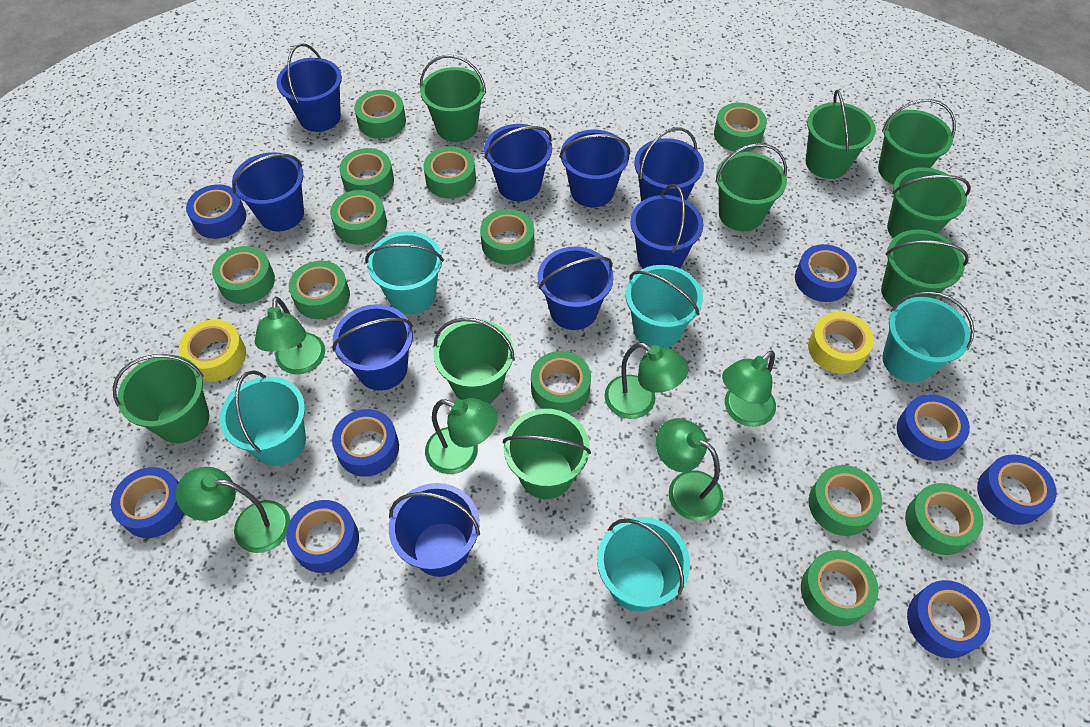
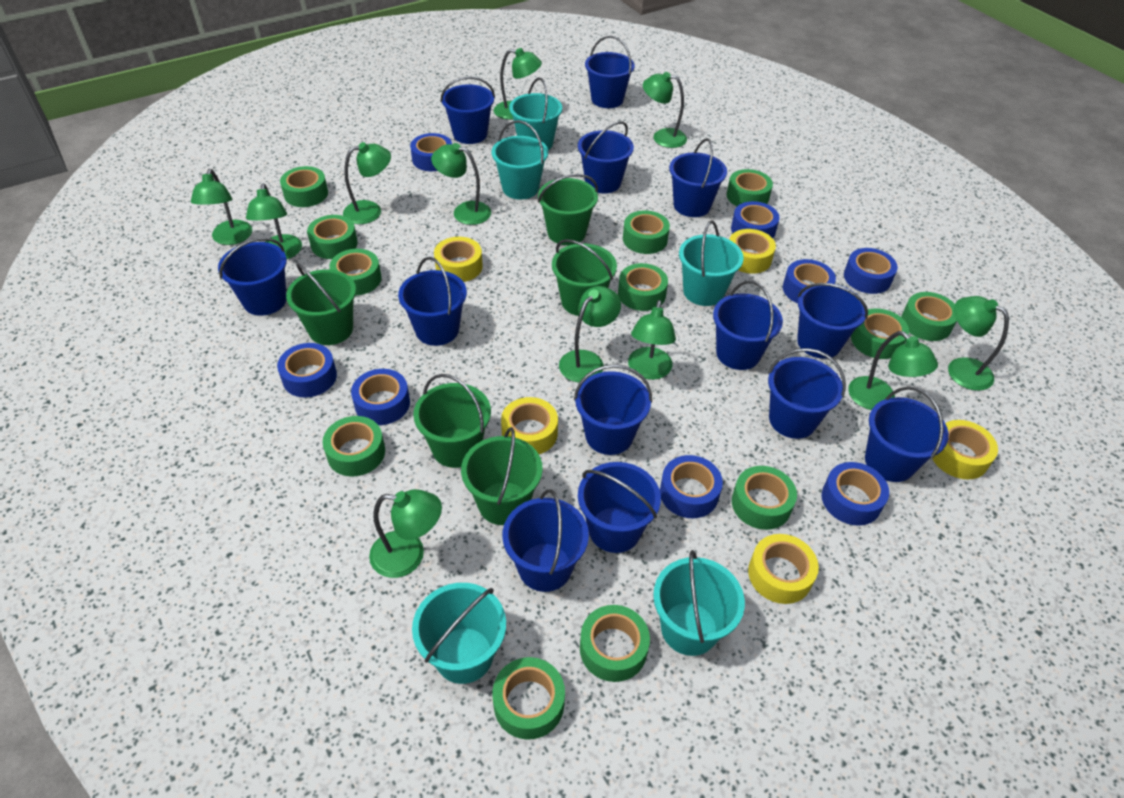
blue bucket: [232,152,304,231] [276,43,342,132] [332,304,413,391] [389,483,480,577] [484,124,552,201] [538,247,614,330] [559,130,630,207] [630,184,703,269] [634,127,704,201] = 9 -> [218,238,287,316] [398,257,467,346] [441,76,495,144] [503,489,589,592] [574,364,652,455] [578,121,634,193] [578,462,661,553] [585,36,635,108] [669,138,727,217] [713,281,783,370] [768,348,846,439] [797,283,868,359] [865,387,949,482] = 13
green bucket: [113,354,209,443] [420,55,486,142] [433,318,515,403] [503,409,591,499] [715,143,787,231] [806,90,876,179] [878,99,956,185] [881,230,969,307] [887,167,971,238] = 9 -> [286,263,356,345] [413,374,491,468] [461,427,543,525] [538,174,598,245] [552,239,617,316] = 5
green lamp: [175,467,290,553] [255,297,325,374] [425,398,498,474] [604,342,689,419] [656,418,723,521] [722,350,776,427] = 6 -> [191,169,252,245] [246,184,302,259] [343,142,391,224] [369,489,442,578] [431,143,491,225] [494,48,542,120] [559,286,621,383] [628,300,676,380] [643,72,687,148] [848,331,938,410] [948,296,1009,391] = 11
yellow tape: [179,319,246,382] [808,312,874,374] = 2 -> [434,237,483,282] [501,397,558,454] [729,229,776,274] [748,534,819,604] [932,420,998,479] = 5

